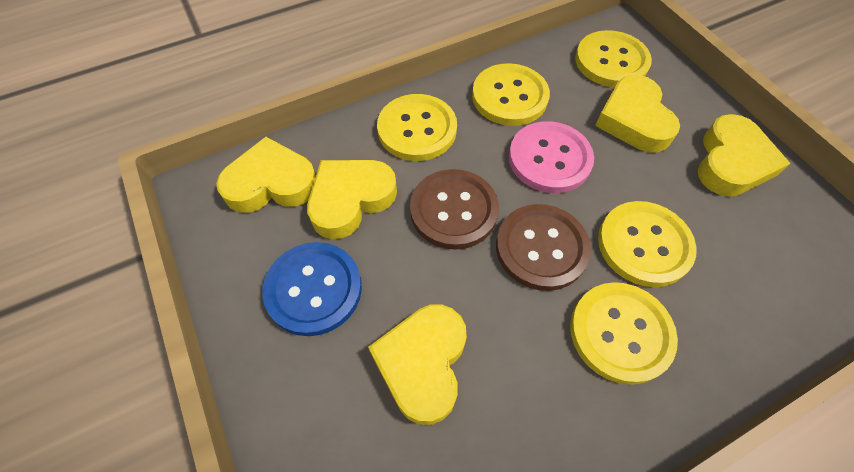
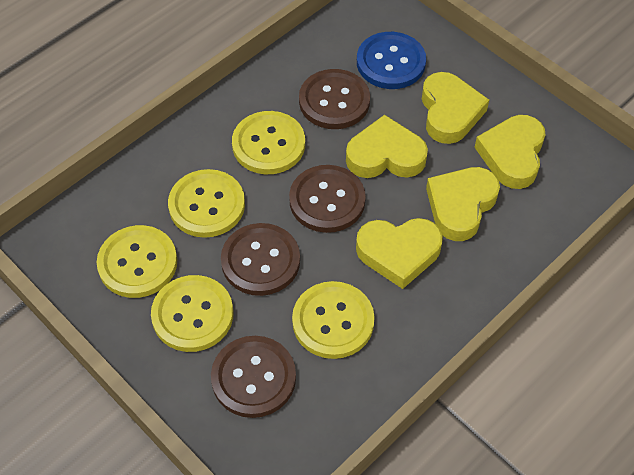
brown button: [410,169,499,250] [496,204,591,291] = 2 -> [211,336,296,418] [221,223,300,296] [289,165,366,233] [299,69,370,129] = 4
pink button: [509,121,594,193] = 1 -> none = 0

